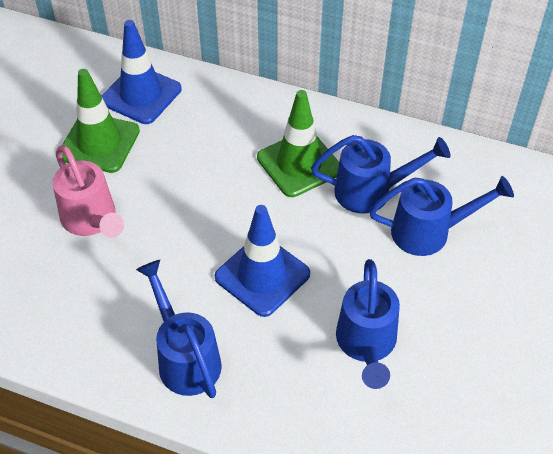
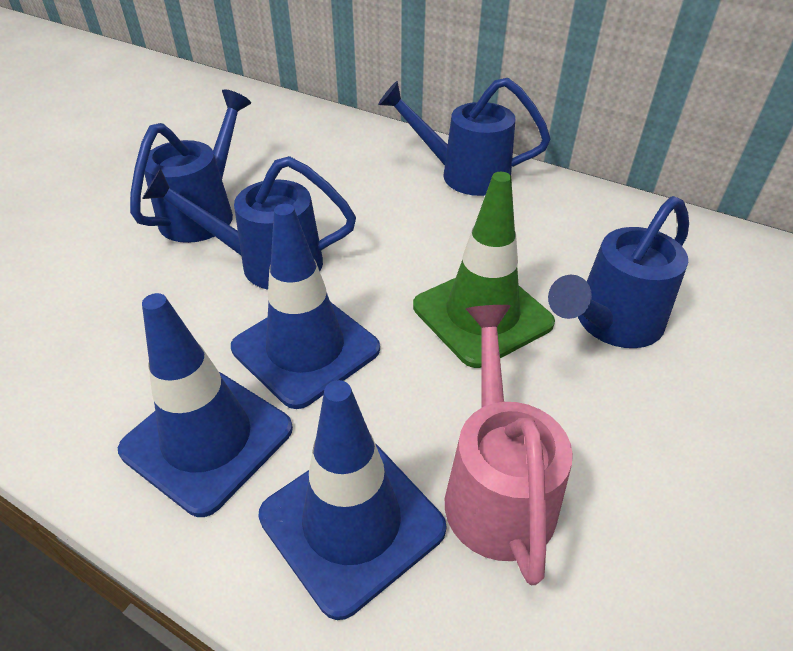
blue traffic cone: [101,20,182,124] [215,205,310,317] = 2 -> [118,293,293,517] [231,204,380,409] [259,380,446,620] = 3
green traffic cone: [62,69,140,173] [257,90,339,197] = 2 -> [413,172,555,368] = 1

